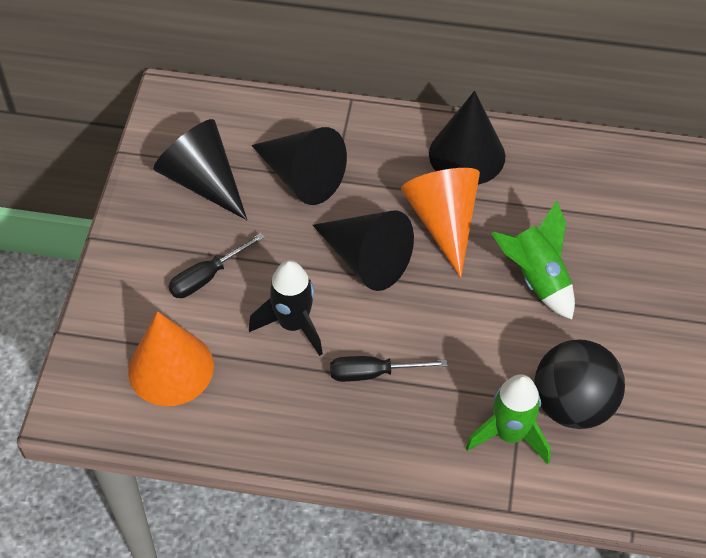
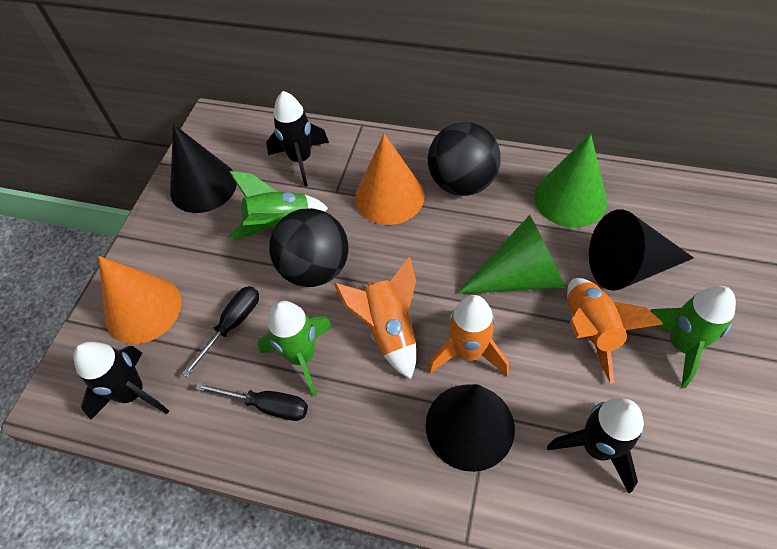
black ball: [534,339,625,429] = 1 -> [269,208,348,287] [428,122,501,196] = 2
black cone: [153,119,247,220] [251,127,347,205] [313,210,414,291] [429,91,505,185] = 4 -> [170,124,237,213] [426,384,515,472] [589,209,694,291] = 3
black rocket: [249,260,323,356] = 1 -> [73,342,169,419] [266,91,329,187] [547,398,644,493] = 3
green cone: none = 0 -> [456,215,565,294] [534,134,607,228] = 2
green rocket: [466,374,551,464] [491,201,575,319] = 2 -> [229,171,328,239] [257,301,333,396] [650,286,736,388] = 3
orange rocket: none = 0 -> [334,257,416,379] [428,295,509,376] [567,278,663,384] = 3

